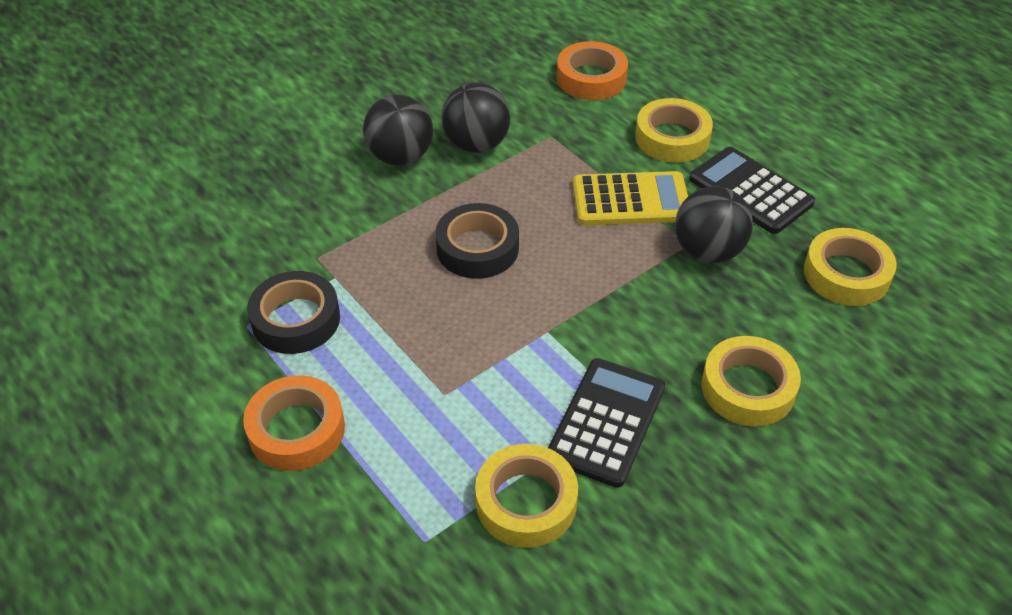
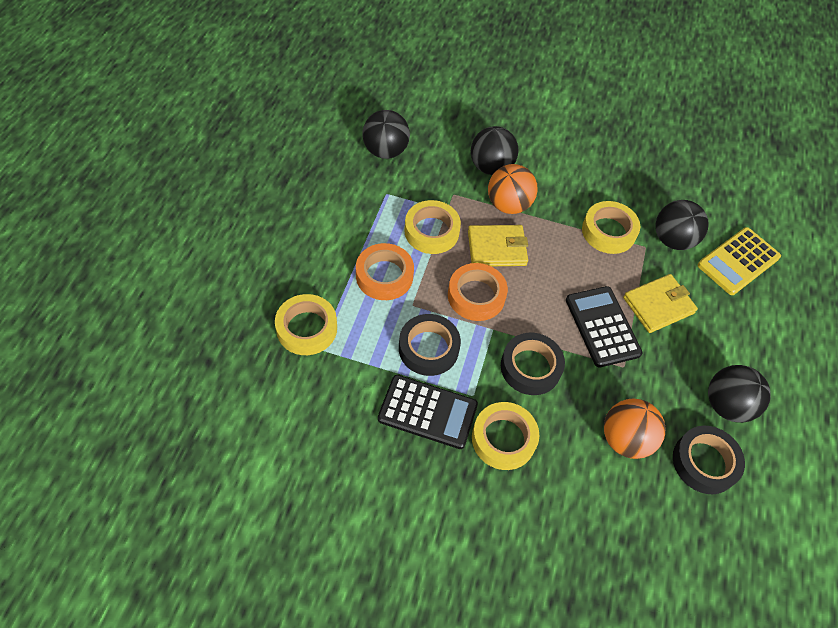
black ball: [363,95,433,166] [442,83,510,153] [675,186,753,263] = 3 -> [362,110,410,159] [471,126,519,175] [655,200,709,250] [708,365,771,423] = 4
black tape: [247,271,340,354] [435,203,519,279] = 2 -> [399,314,461,376] [501,333,565,395] [673,426,745,494] = 3
orange ball: none = 0 -> [488,164,537,214] [604,398,666,459] = 2
yellow wallet: none = 0 -> [468,225,528,266] [623,274,698,333] = 2

